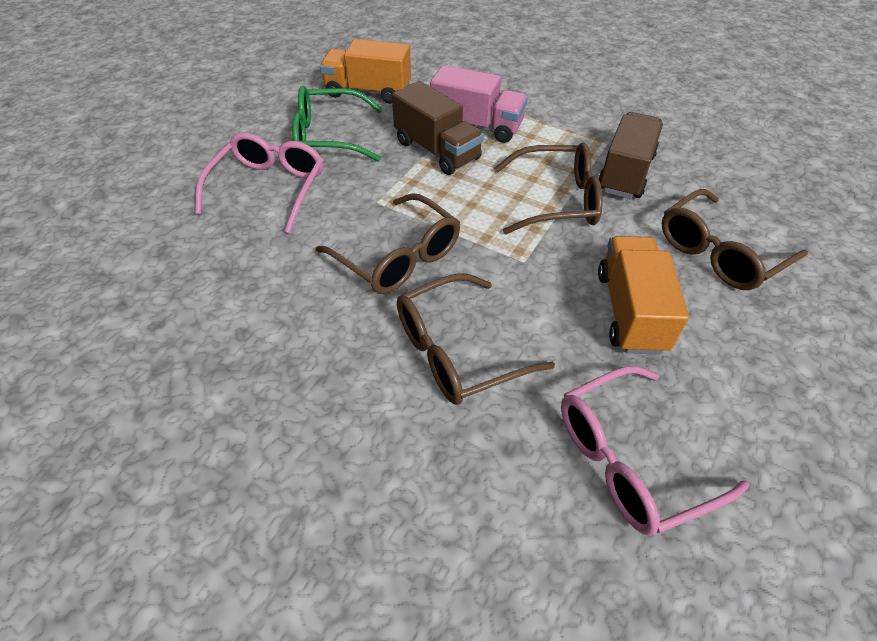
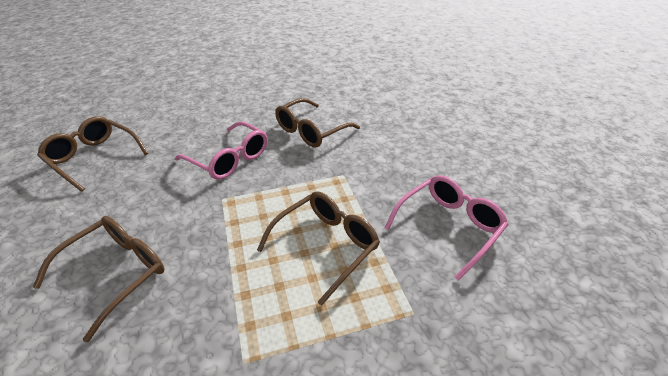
brown truck: [392,81,484,175] [598,112,663,199] = 2 -> none = 0
green glasses: [292,86,382,162] = 1 -> none = 0
orange truck: [320,39,411,104] [598,236,689,355] = 2 -> none = 0
pink truck: [430,65,528,143] = 1 -> none = 0

